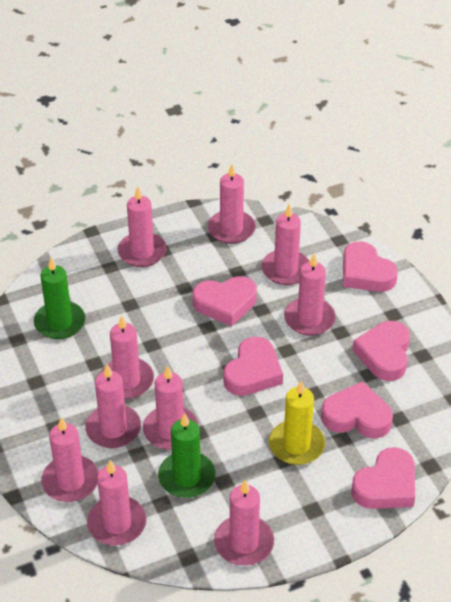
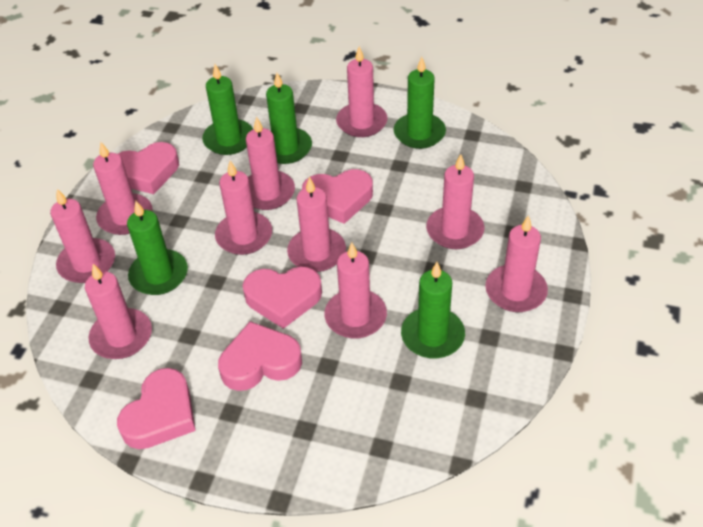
green candle: [34,257,86,339] [158,413,216,498] = 2 -> [127,201,188,295] [202,64,253,155] [266,73,312,164] [394,57,446,149] [401,262,465,359] = 5
pink heart: [193,276,257,326] [223,337,283,396] [321,381,393,438] [343,241,398,292] [351,447,415,509] [352,321,410,381] = 6 -> [117,368,196,449] [118,142,179,194] [218,321,302,391] [243,266,322,329] [302,169,373,224] = 5
yellow candle: [269,381,325,465] = 1 -> none = 0

